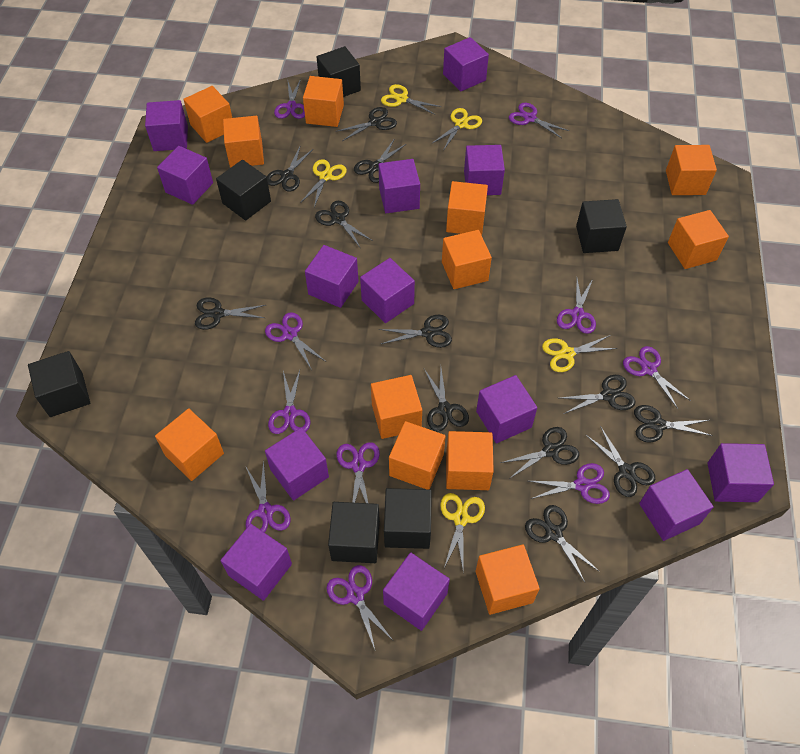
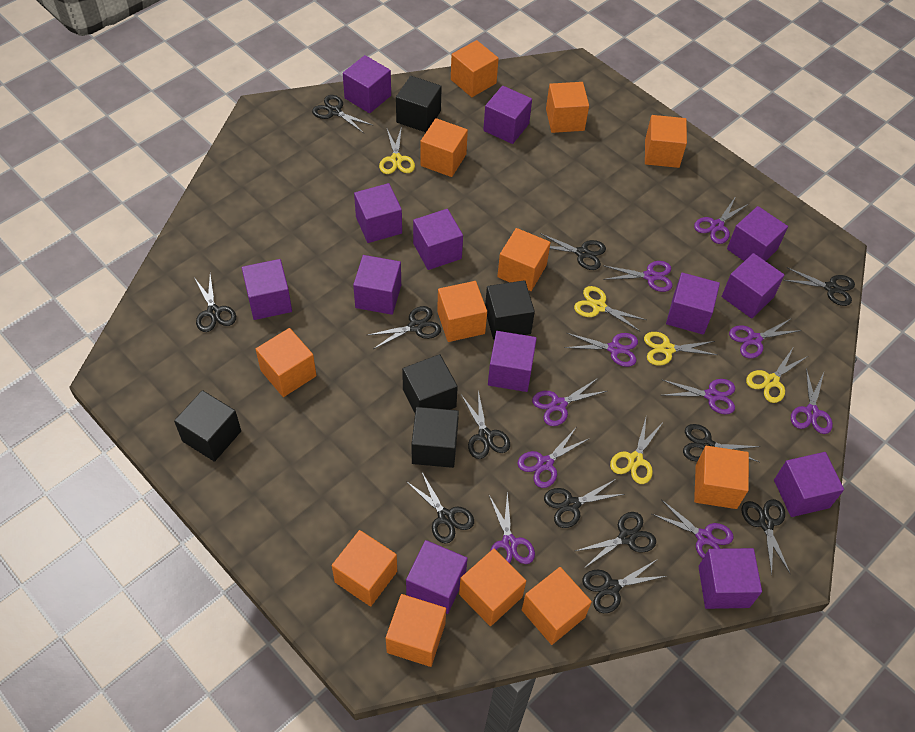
black cube: [28,351,90,417] [216,160,271,221] [317,46,361,97] [328,502,380,563] [384,488,432,549] [576,199,627,253] = 6 -> [174,390,241,462] [396,76,442,132] [402,354,458,413] [412,407,459,468] [485,280,535,340] = 5

